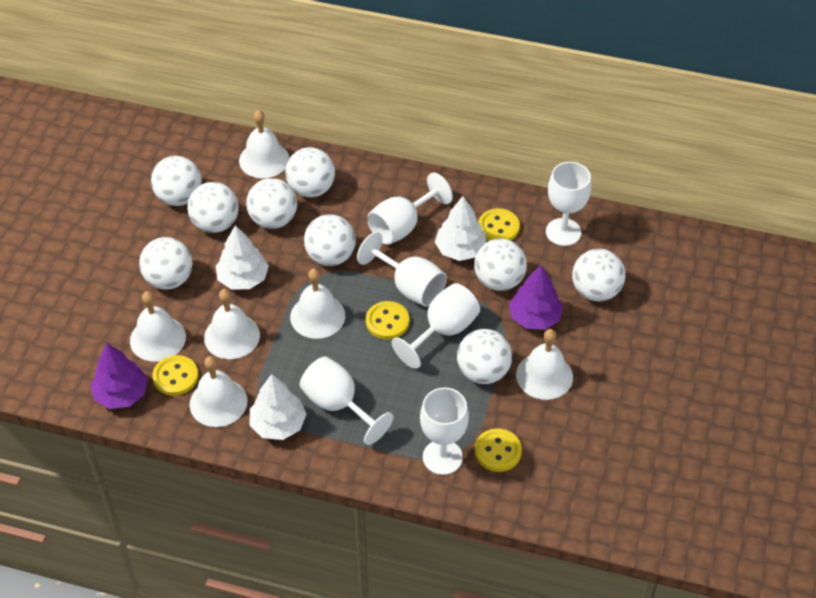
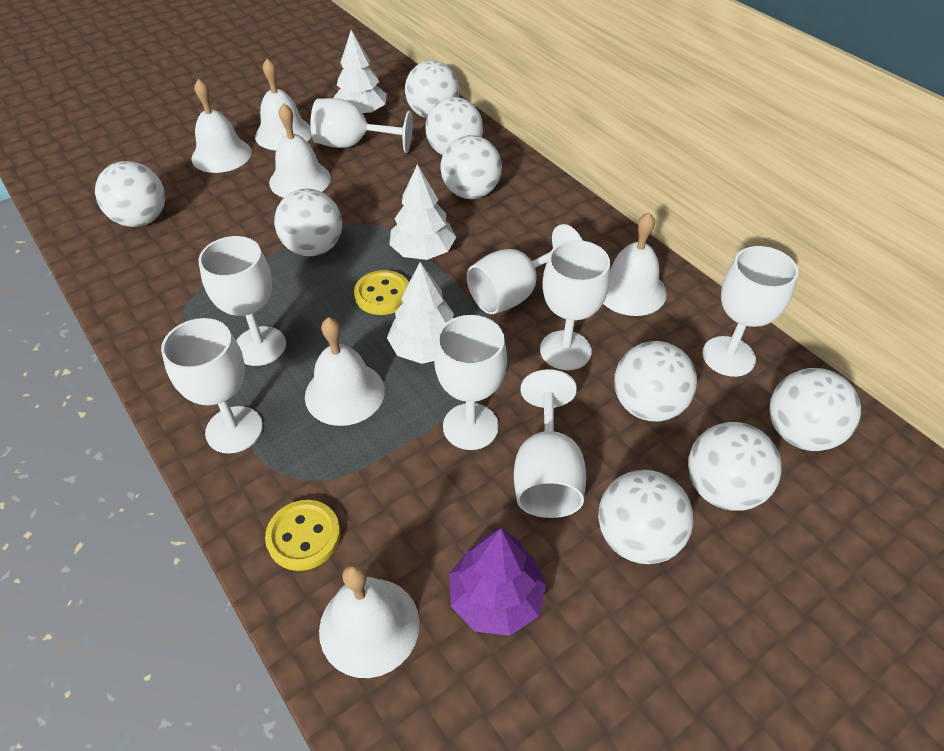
purple tree: [91,343,148,409] [509,265,563,330] = 2 -> [450,528,547,636] = 1
white goblet: [300,356,393,445] [357,232,447,307] [367,173,453,245] [392,283,480,369] [420,387,469,475] [546,162,591,246] = 6 -> [161,318,263,454] [198,236,286,366] [311,98,413,153] [434,315,507,450] [467,224,583,314] [514,369,586,518] [540,240,610,370] [702,246,798,377] = 8
yellow button: [152,355,198,396] [366,301,409,339] [475,428,522,472] [478,208,520,241] = 4 -> [265,500,341,571] [354,270,409,315] = 2

